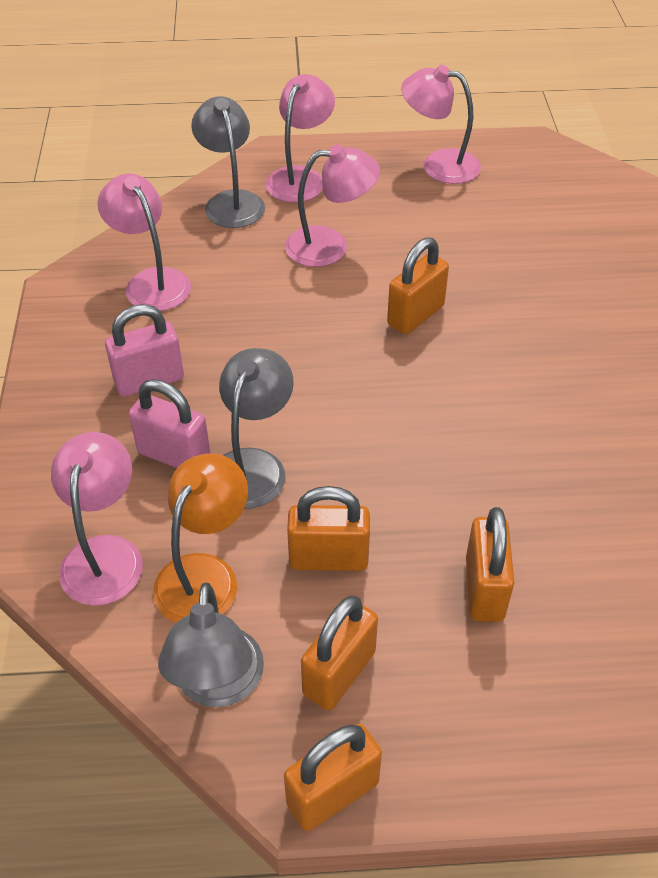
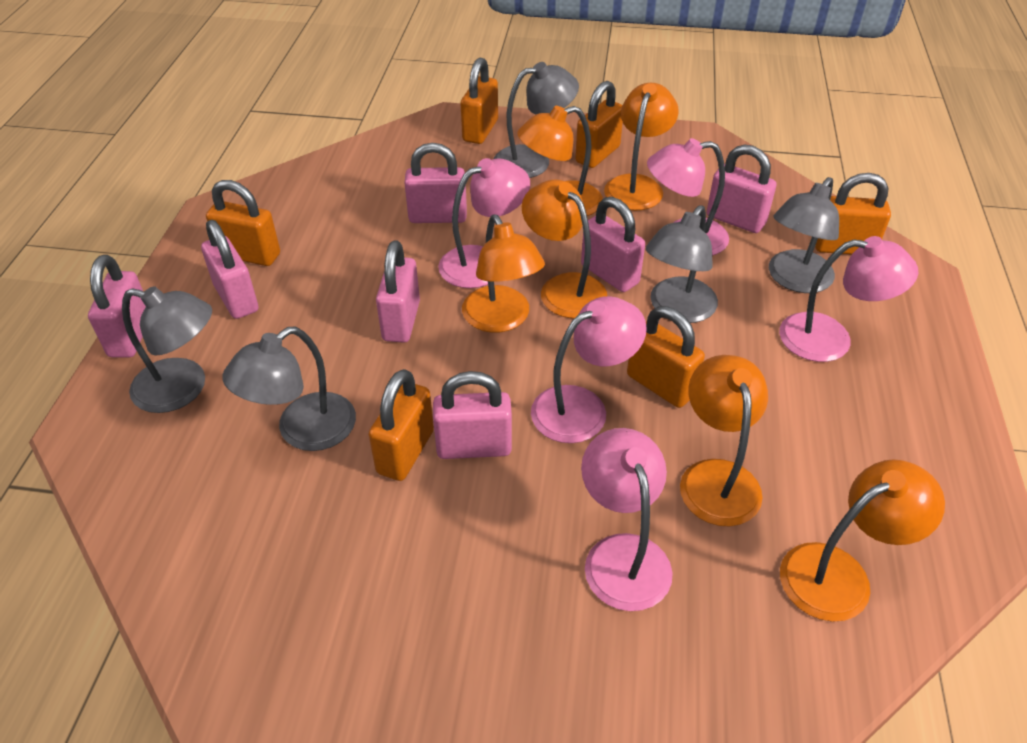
grey lamp: [158,583,264,707] [191,96,265,228] [219,348,294,509] = 3 -> [122,286,212,413] [222,327,356,451] [493,62,579,178] [646,206,718,323] [769,177,839,293] = 5
orange lamp: [153,453,248,623] = 1 -> [462,214,545,333] [517,106,603,216] [522,179,607,318] [604,82,679,210] [680,355,768,526] [780,459,945,622] = 6
orange padlock: [284,724,382,831] [287,486,370,571] [301,596,378,711] [387,237,449,334] [466,507,514,622] = 5 -> [206,180,280,266] [369,369,434,481] [460,58,498,144] [575,81,623,168] [627,306,705,408] [815,173,891,255] = 6
pink padlock: [105,304,184,397] [129,379,210,468] = 2 -> [88,255,146,358] [201,220,258,319] [376,240,420,343] [404,143,467,223] [433,371,512,459] [581,197,645,292] [707,145,777,233] = 7

